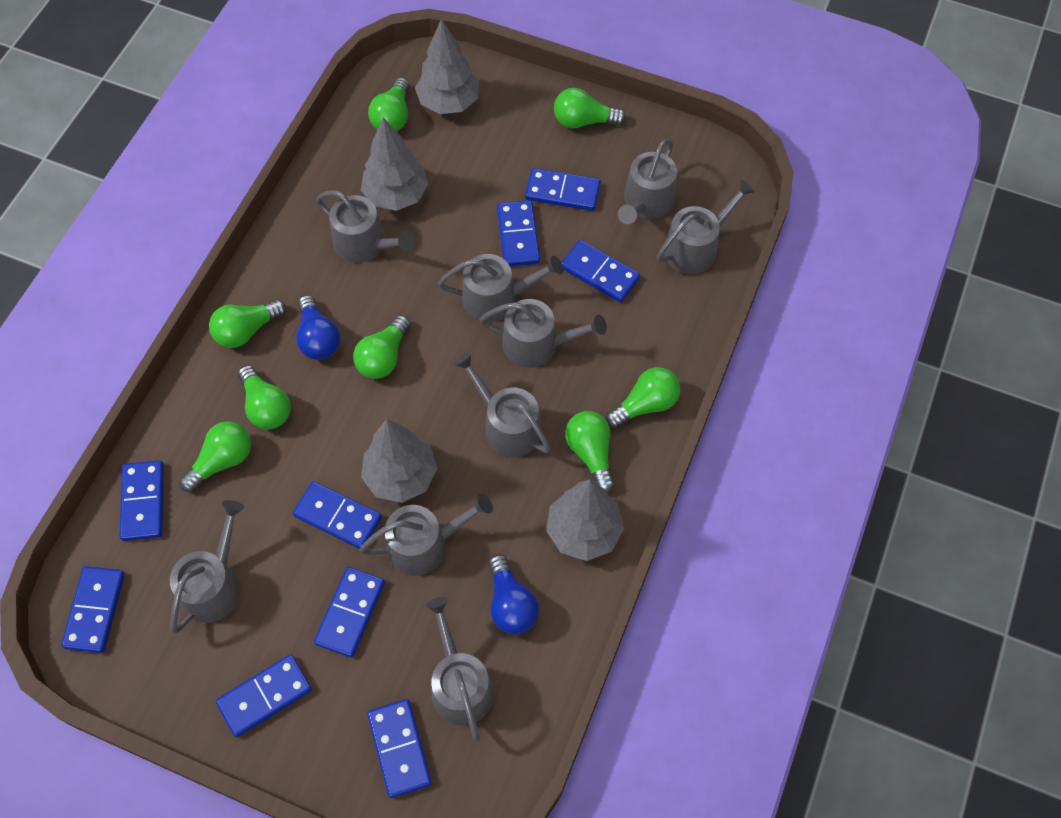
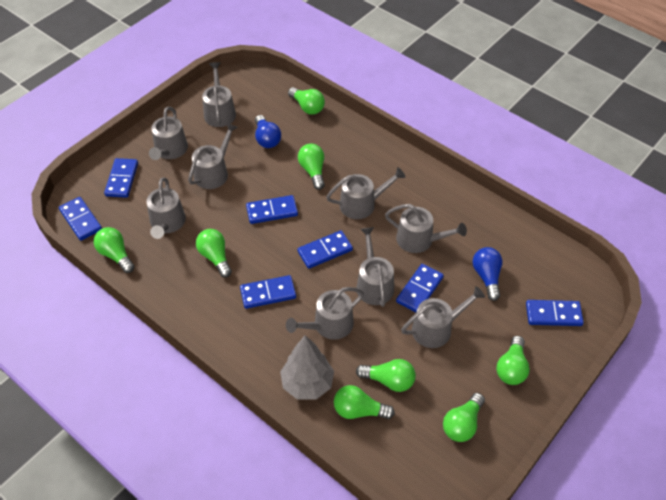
blue domino: [61,566,125,653] [120,460,164,541] [216,654,312,737] [293,481,382,549] [314,567,385,658] [367,699,432,798] [497,200,540,267] [525,168,601,211] [561,240,640,302] = 9 -> [59,197,102,241] [104,158,138,198] [240,275,296,309] [246,195,298,224] [297,230,353,269] [396,264,444,312] [526,300,584,326] = 7
grey tree: [361,117,428,211] [361,419,437,503] [415,19,479,114] [546,480,624,561] = 4 -> [280,335,334,400] = 1

